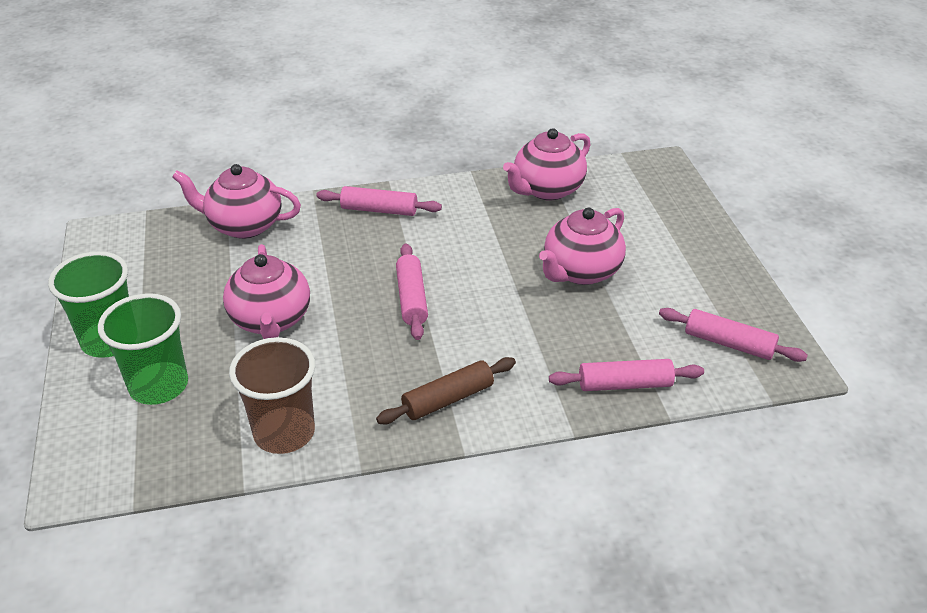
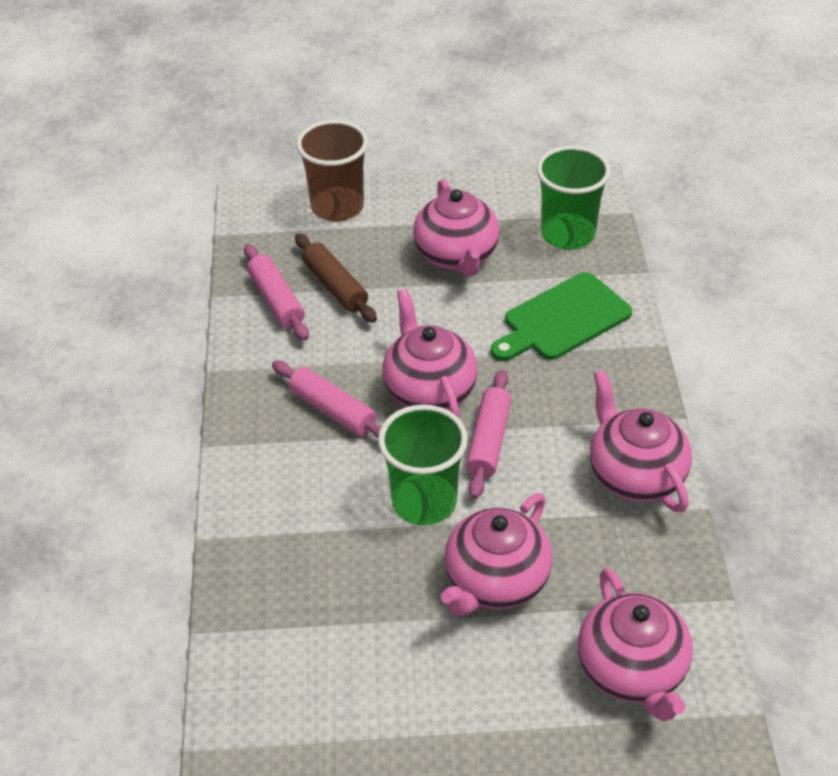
green cutting board: none = 0 -> [491,272,632,361] = 1
pink rolling pin: [316,186,442,216] [396,243,428,340] [549,359,704,391] [659,308,808,362] = 4 -> [244,244,309,341] [272,360,382,439] [466,370,511,499] = 3
pink teapot: [172,164,301,239] [223,244,310,339] [503,128,591,201] [539,208,626,285] = 4 -> [382,289,478,418] [413,179,499,276] [441,493,552,616] [578,568,693,721] [590,370,692,513] = 5

